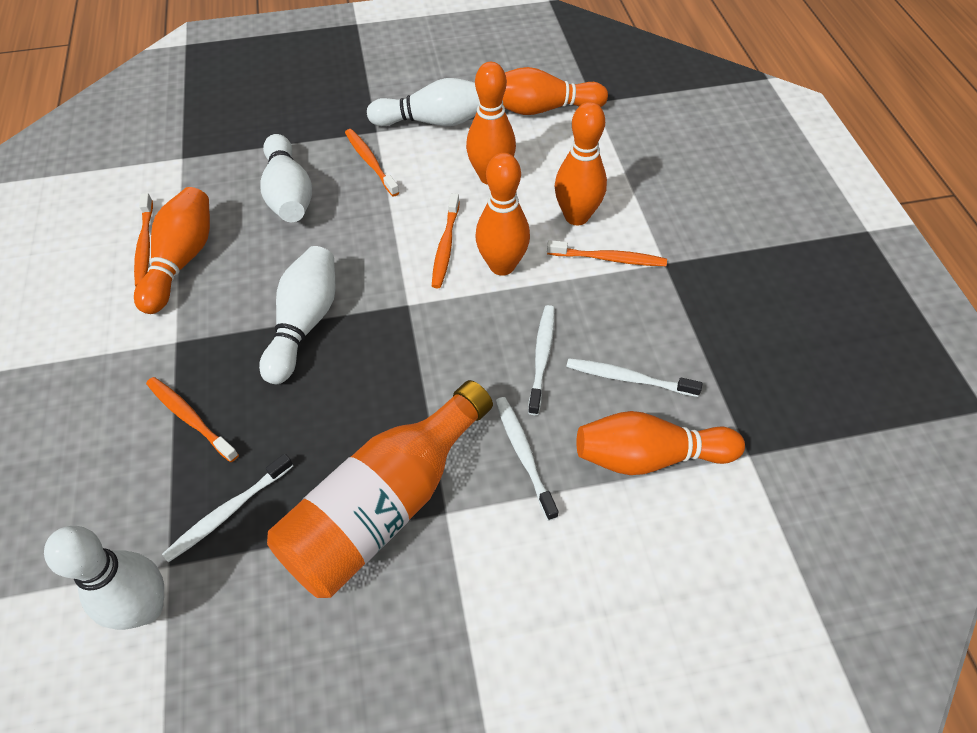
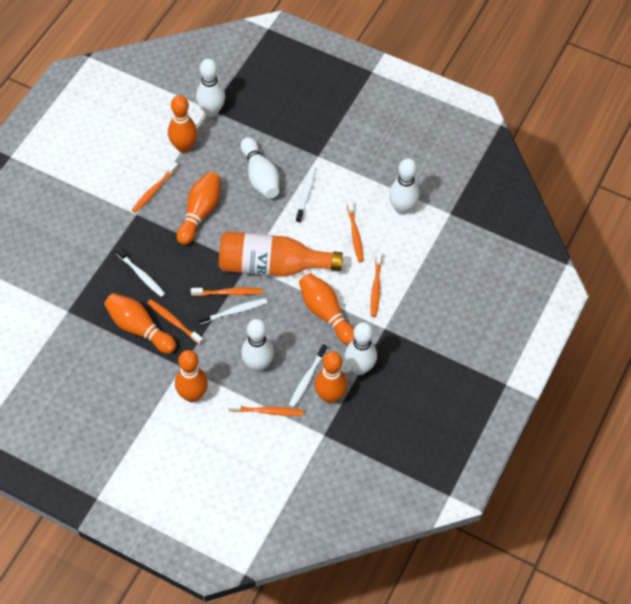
orange toothbrush: [134,193,153,286] [146,377,239,462] [345,129,400,196] [432,193,460,288] [547,240,667,266] = 5 -> [132,162,178,213] [147,299,203,345] [191,287,263,296] [228,403,304,416] [347,200,364,262] [371,252,382,317] = 6
white bowling pin: [44,526,164,630] [259,246,335,384] [260,134,312,222] [367,78,479,126] = 4 -> [196,59,225,117] [241,137,279,199] [241,319,274,372] [345,322,377,375] [389,158,419,215] = 5

